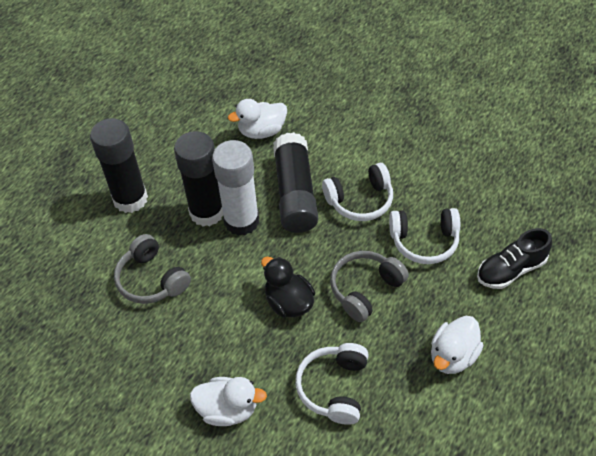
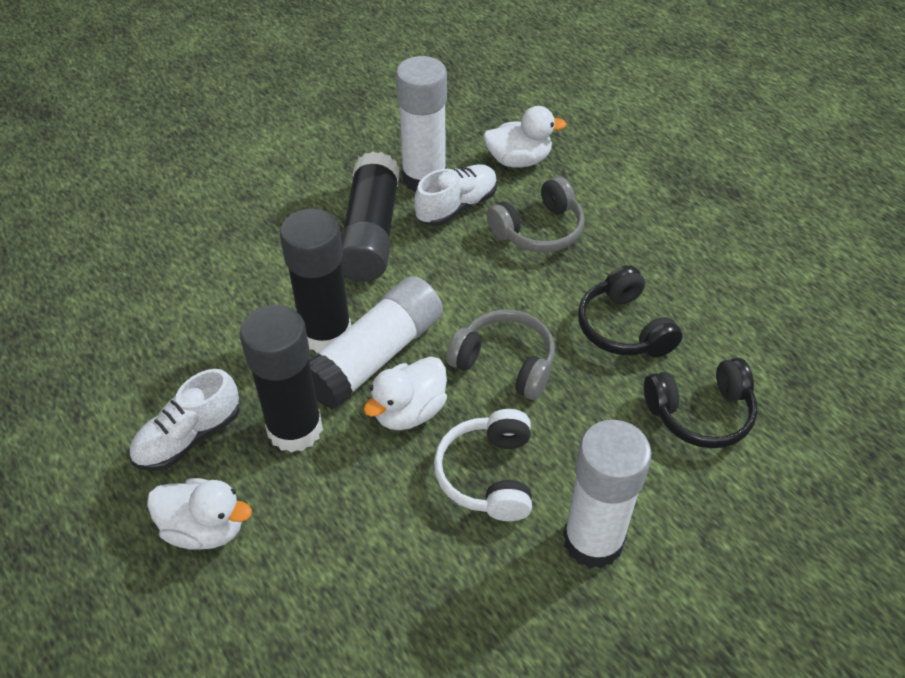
black duck: [261,257,315,317] = 1 -> none = 0
black headphones: none = 0 -> [578,265,683,357] [644,358,758,448] = 2
black shoe: [477,228,552,289] = 1 -> none = 0
white glue stick: [212,140,259,236] = 1 -> [309,276,443,410] [396,56,447,192] [563,420,652,569] = 3
white headphones: [295,343,369,425] [322,163,393,221] [389,208,460,264] = 3 -> [434,409,532,521] = 1
white shoe: none = 0 -> [129,369,240,471] [414,164,497,226] = 2

